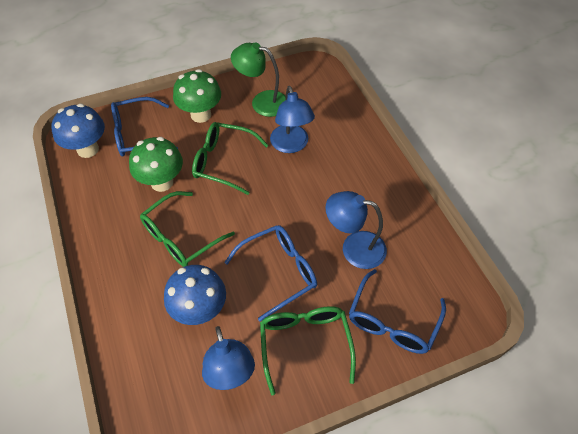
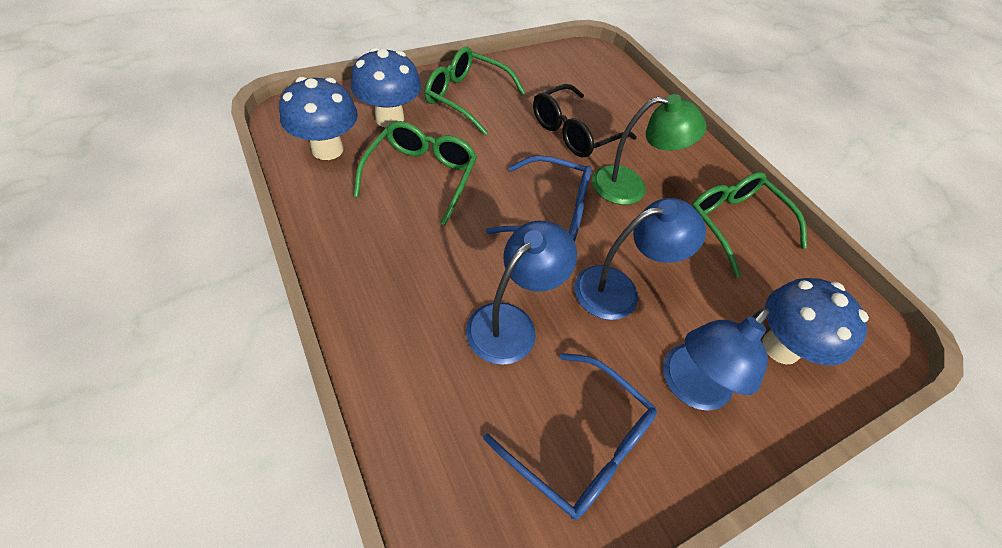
black glasses: none = 0 -> [533,84,637,157] = 1
blue glasses: [111,97,178,156] [224,225,317,322] [349,269,446,354] = 3 -> [483,353,657,520] [486,155,591,242] = 2
blue mushroom: [51,104,105,158] [164,265,226,325] = 2 -> [279,77,358,160] [351,48,421,128] [762,278,869,365] = 3
green mushroom: [129,137,183,192] [173,69,221,123] = 2 -> none = 0

